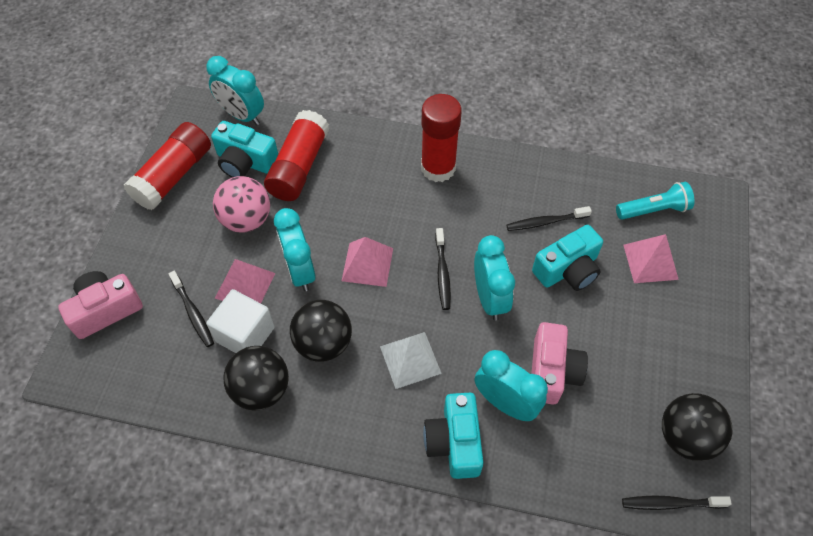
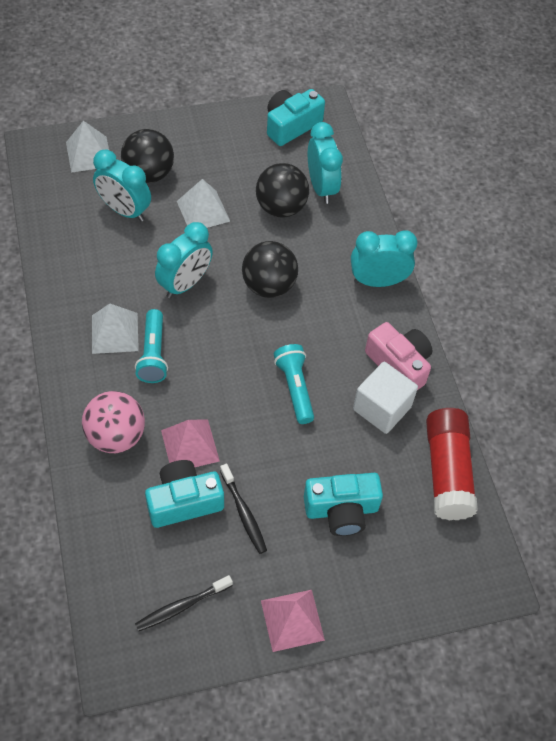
black toothbrush: [168,271,214,347] [435,228,451,310] [506,206,592,231] [622,495,732,510] = 4 -> [135,575,233,631] [220,464,267,554] = 2
pink camera: [58,271,143,339] [531,322,588,404] = 2 -> [365,322,432,390] = 1
pink pyramid: [215,259,276,303] [342,237,393,287] [624,234,679,283] = 3 -> [161,420,220,467] [261,590,325,652] = 2
red glue stick: [124,122,211,210] [264,110,329,201] [421,94,462,182] = 3 -> [426,408,478,520] = 1
turquoise flashlight: [616,182,694,220] = 1 -> [135,309,168,383] [274,344,314,424] = 2
white pyramid: [380,332,442,389] = 1 -> [66,121,109,173] [92,304,139,354] [177,179,230,228] = 3

